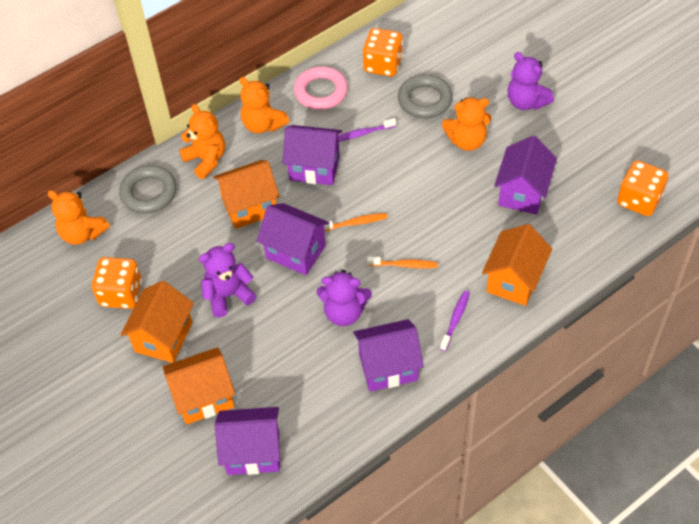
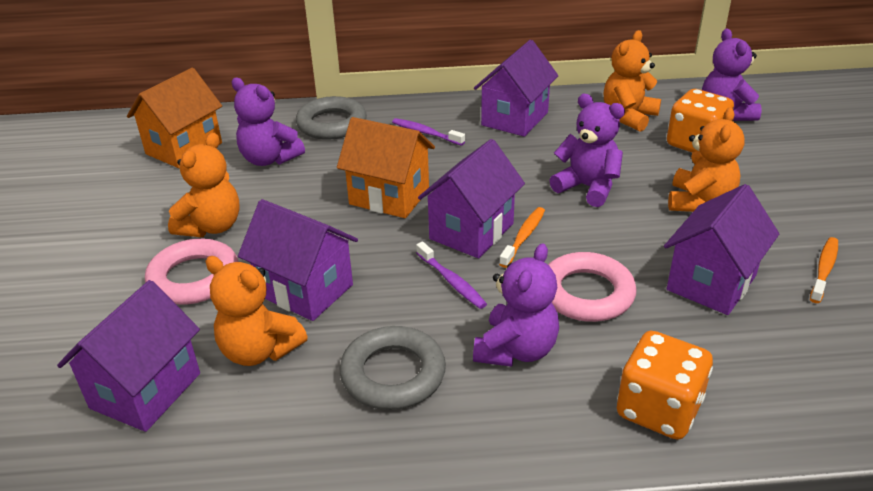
orange dice: [92,257,142,309] [363,28,403,76] [617,160,668,216] = 3 -> [617,331,713,440] [667,89,734,153] = 2
orange house: [121,281,194,363] [163,347,235,424] [213,160,280,229] [482,224,552,306] = 4 -> [127,68,222,168] [337,117,435,218] = 2
pink ring: [294,66,348,110] = 1 -> [145,238,239,305] [548,252,636,322] = 2
purple teddy bear: [199,243,257,317] [317,270,372,326] [507,52,554,110] = 3 -> [232,78,305,166] [473,243,559,367] [549,94,625,207] [702,28,762,121] = 4

